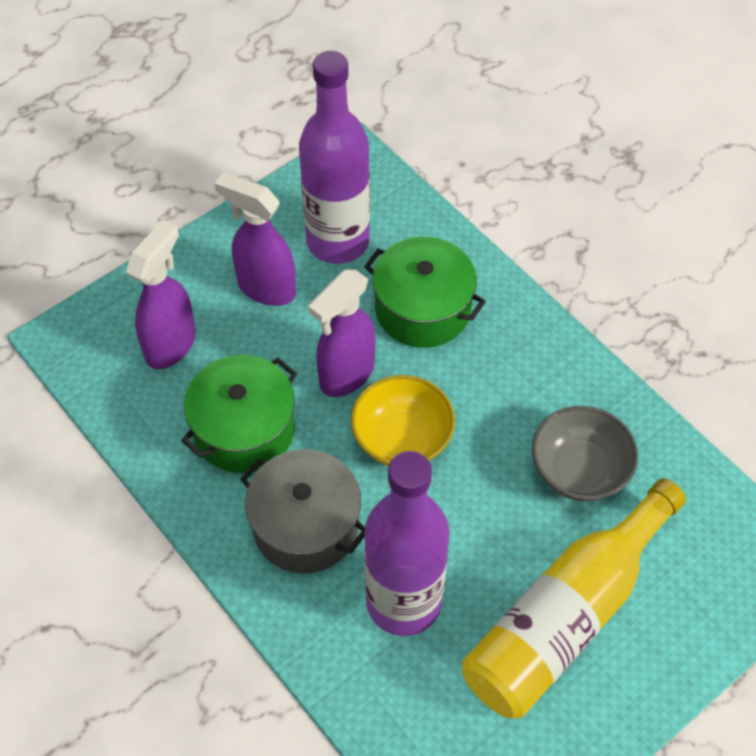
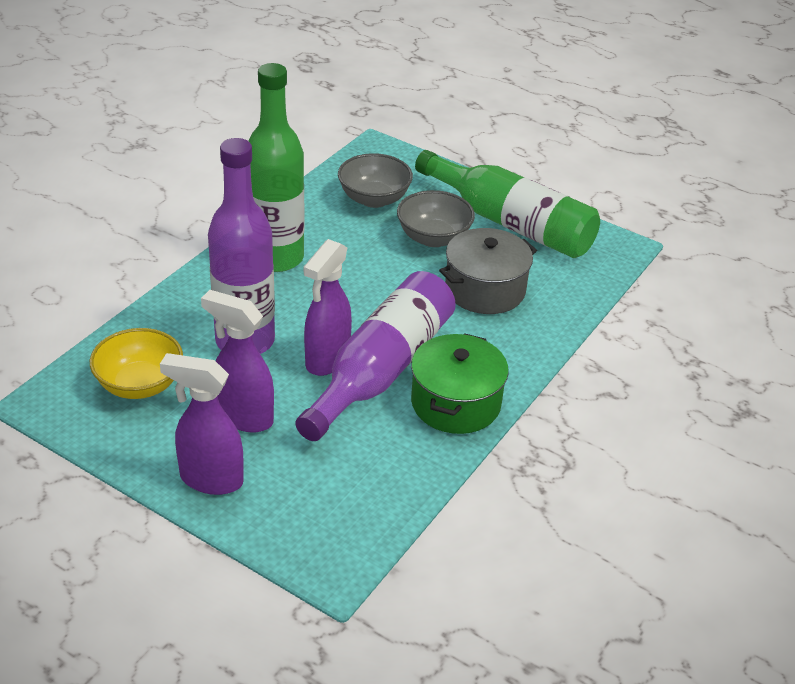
green bottle: none = 0 -> [249,63,304,272] [415,150,600,258] = 2
green pot: [181,355,297,473] [364,237,486,348] = 2 -> [411,333,509,434] = 1
grey bowl: [532,406,638,502] = 1 -> [338,153,413,208] [397,190,475,247] = 2
yellow bottle: [462,478,686,718] = 1 -> none = 0

